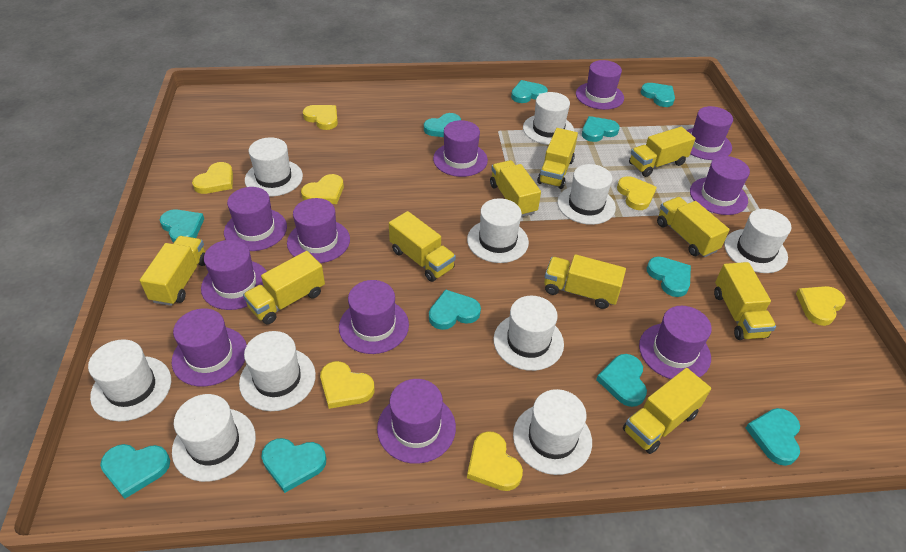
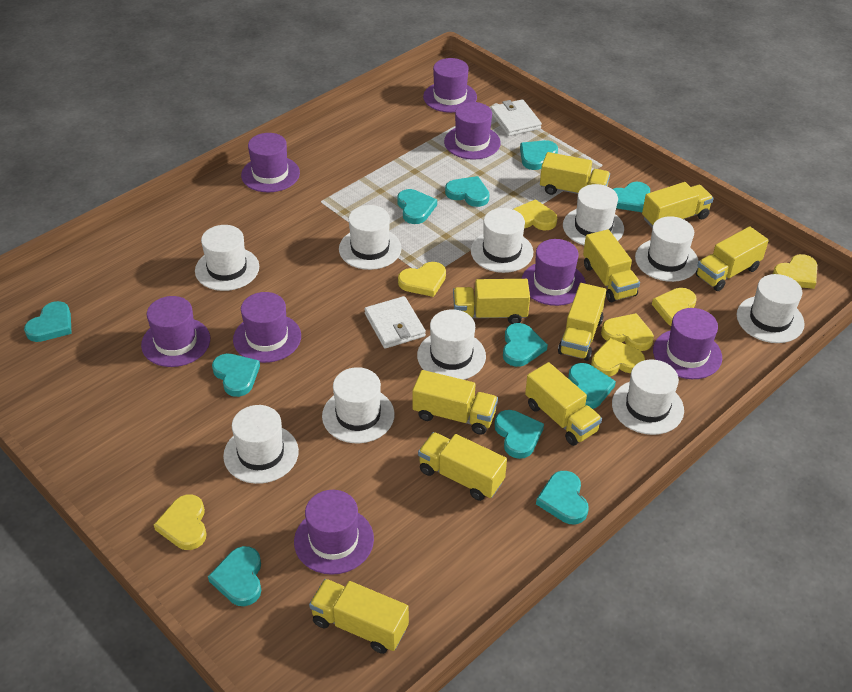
purple hat: [172,308,247,386] [201,240,267,310] [224,187,287,251] [287,198,350,263] [339,280,409,354] [377,379,456,464] [433,120,488,177] [576,60,624,110] [639,306,712,379] [687,106,733,160] [690,156,750,215] = 11 -> [141,296,210,367] [233,292,301,363] [241,133,300,192] [294,490,374,575] [423,58,477,113] [444,102,501,160] [522,239,586,306] [653,308,722,379] = 8
white wallet: none = 0 -> [364,296,426,349] [490,99,542,136] = 2

